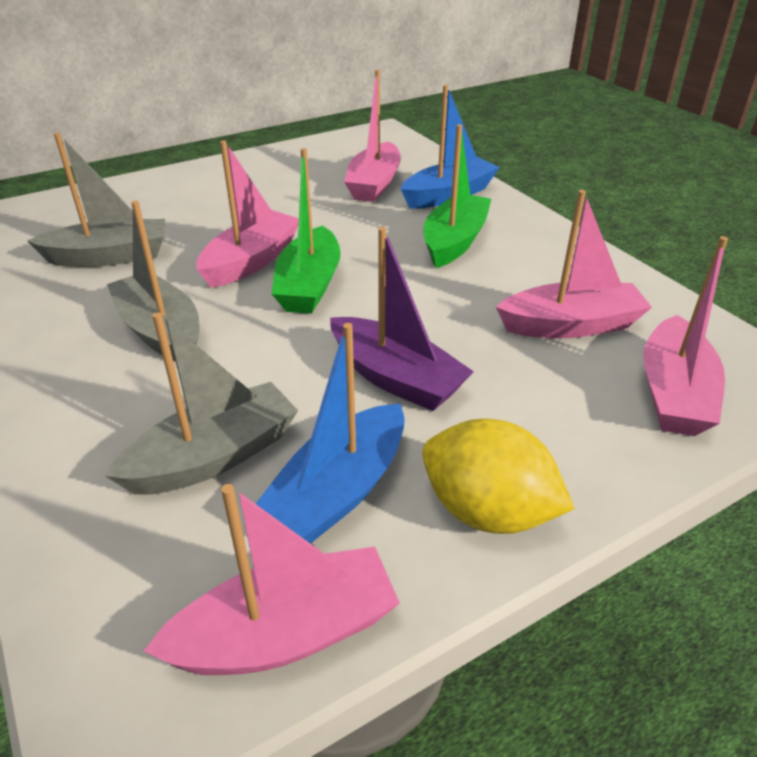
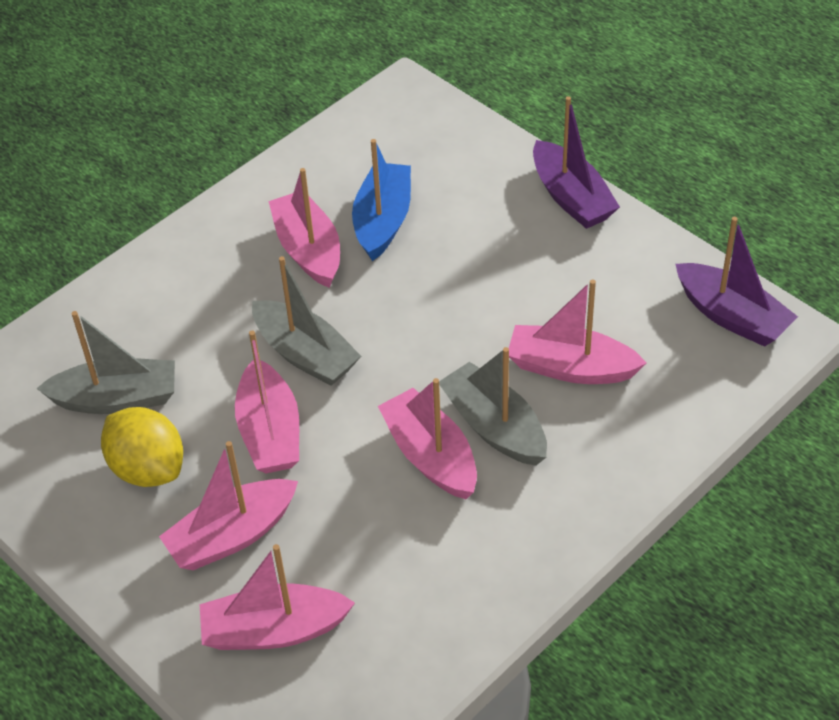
blue boat: [255,323,405,544] [401,85,500,209] = 2 -> [352,139,411,261] = 1
green boat: [272,148,341,314] [424,124,491,268] = 2 -> none = 0
pink boat: [144,484,400,675] [196,140,299,288] [344,70,401,202] [496,190,652,338] [643,236,728,436] = 5 -> [159,441,298,570] [200,544,355,650] [235,330,299,473] [268,168,340,288] [378,378,477,499] [509,279,646,384] = 6
purple boat: [330,227,474,411] = 1 -> [533,96,620,229] [675,217,798,347] = 2

